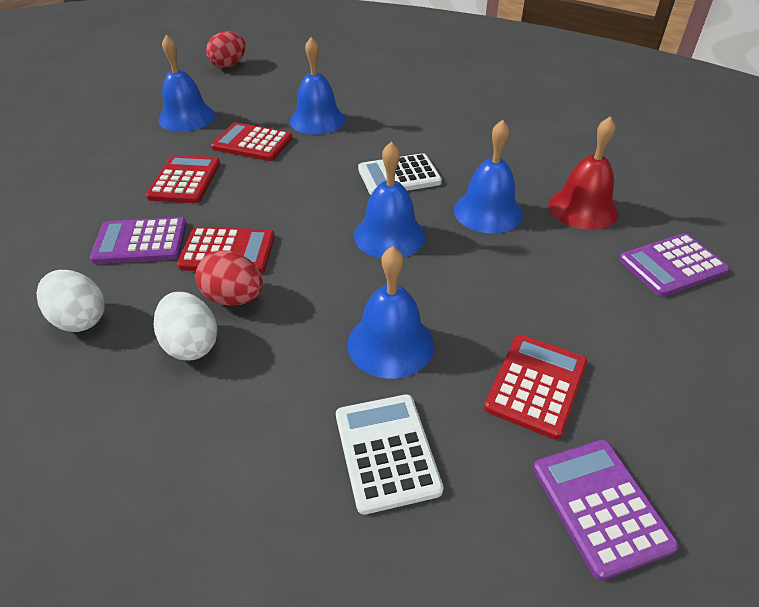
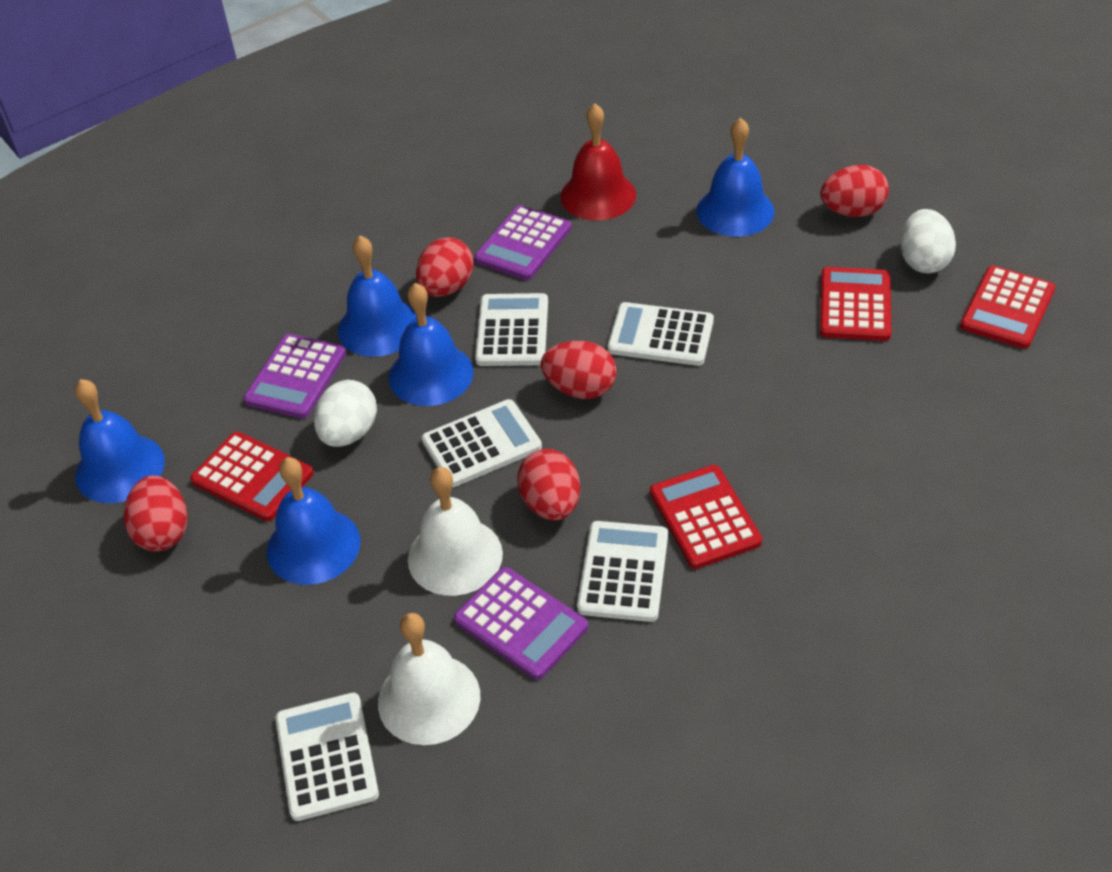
red egg: [196,250,263,306] [206,31,246,68] = 2 -> [124,475,188,551] [416,237,474,297] [517,449,580,520] [541,341,617,399] [820,165,889,217] = 5
white bell: none = 0 -> [378,613,480,745] [408,467,503,596] = 2
white calculator: [336,394,443,515] [358,153,442,195] = 2 -> [275,693,379,821] [422,399,542,487] [475,293,548,366] [577,521,668,622] [607,302,714,366] = 5

